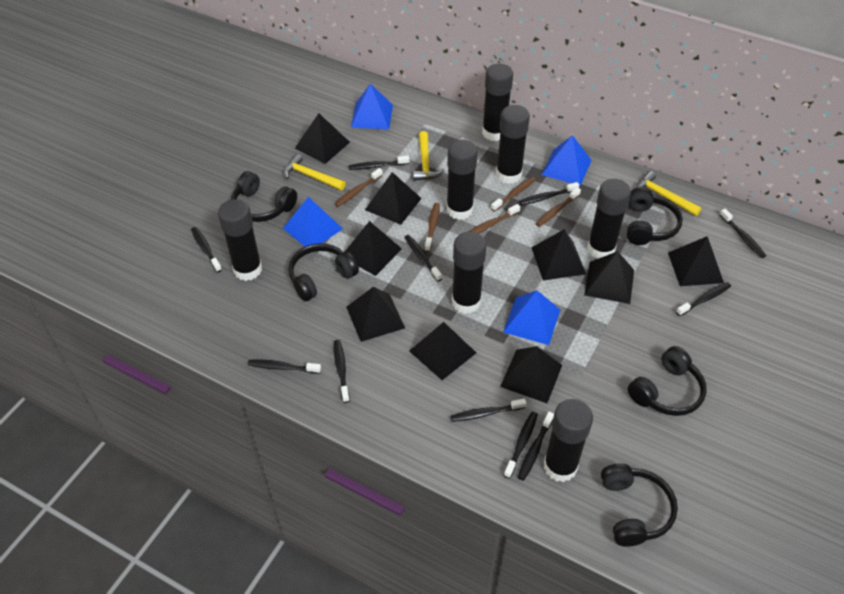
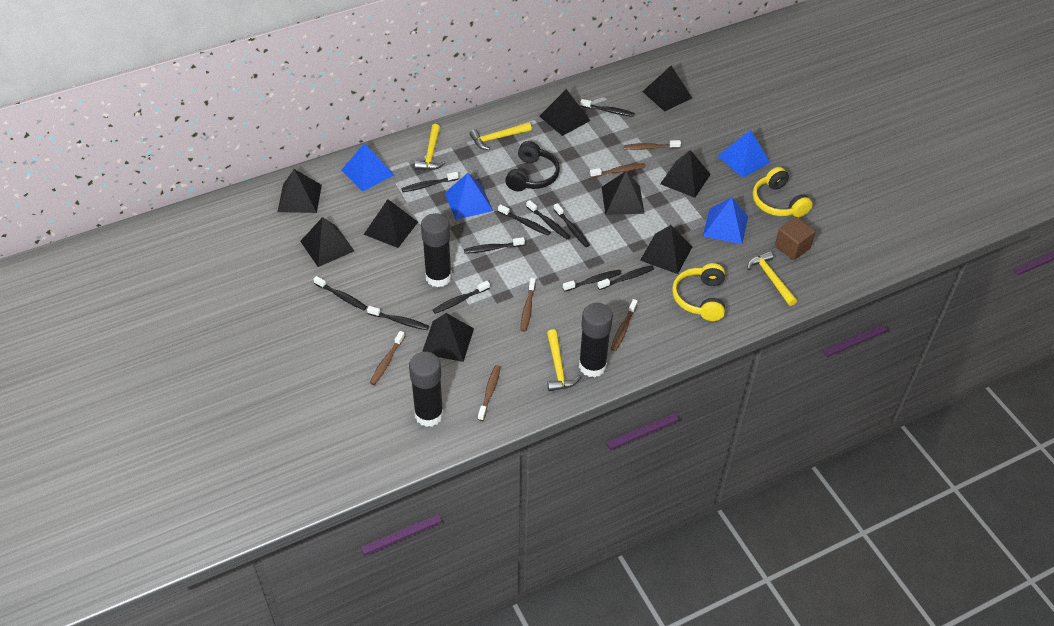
black glue stick: [218,199,262,281] [446,140,478,220] [452,232,487,314] [482,64,513,141] [496,105,530,184] [544,399,593,482] [587,179,631,259] = 7 -> [409,352,443,427] [421,213,452,287] [579,303,613,378] = 3
black headphones: [231,171,297,222] [288,243,359,301] [601,463,678,547] [627,187,683,245] [628,346,707,416] = 5 -> [505,141,560,191] = 1
brown cube: none = 0 -> [775,217,815,260] = 1
brown toothbrush: [334,168,383,207] [425,203,440,252] [468,204,520,234] [491,176,536,212] [536,187,581,227] = 5 -> [370,331,405,385] [478,365,501,421] [521,278,536,332] [590,163,646,178] [611,299,638,351] [624,140,681,150] = 6
yellow hammer: [283,154,346,190] [413,131,444,181] [636,171,702,216] = 3 -> [415,124,445,170] [470,122,532,150] [547,329,581,391] [747,251,797,306] = 4
yellow headphones: none = 0 -> [672,263,725,321] [753,167,813,217] = 2

